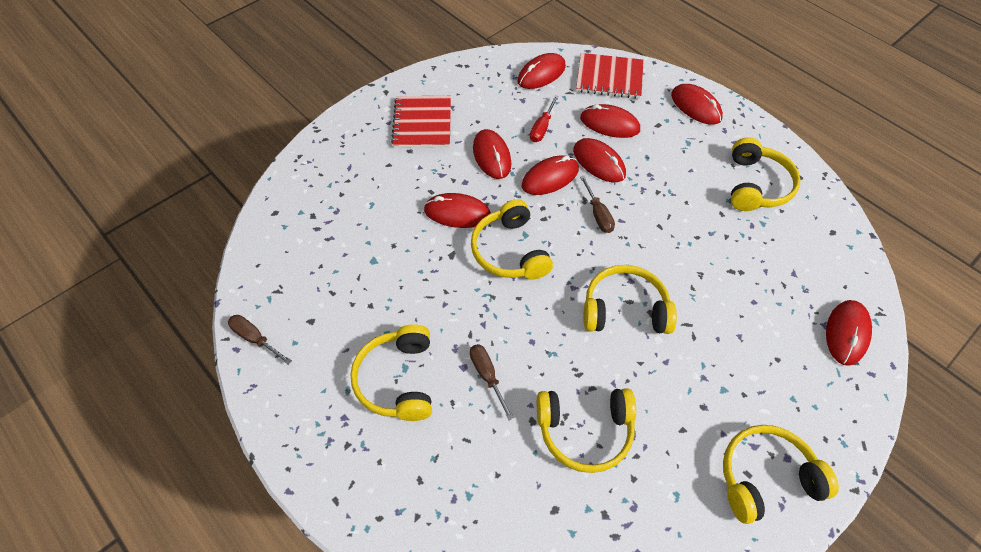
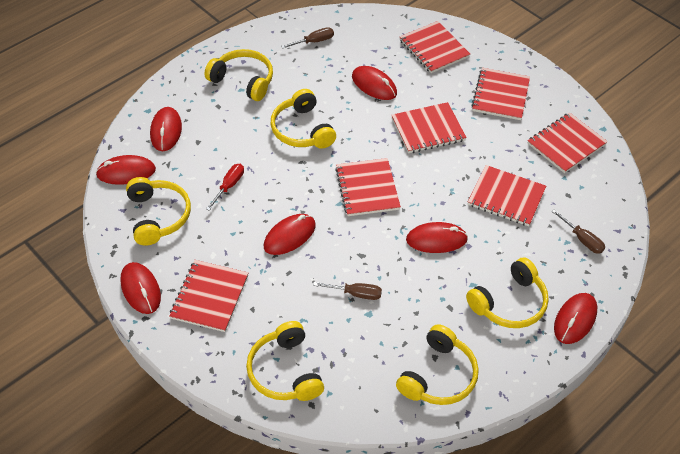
red mouse: [424,193,491,228] [473,129,512,179] [517,53,566,89] [522,155,579,195] [573,138,626,182] [580,104,640,138] [671,84,723,125] [826,300,872,366] = 8 -> [96,155,156,185] [120,262,161,314] [150,107,182,151] [264,214,316,255] [352,66,397,100] [406,222,468,253] [554,293,597,344] = 7
red notebook: [391,96,451,148] [576,53,644,99] = 2 -> [169,260,248,332] [335,158,401,216] [391,102,467,153] [400,21,470,73] [468,165,546,226] [471,68,530,120] [527,113,608,173] = 7

